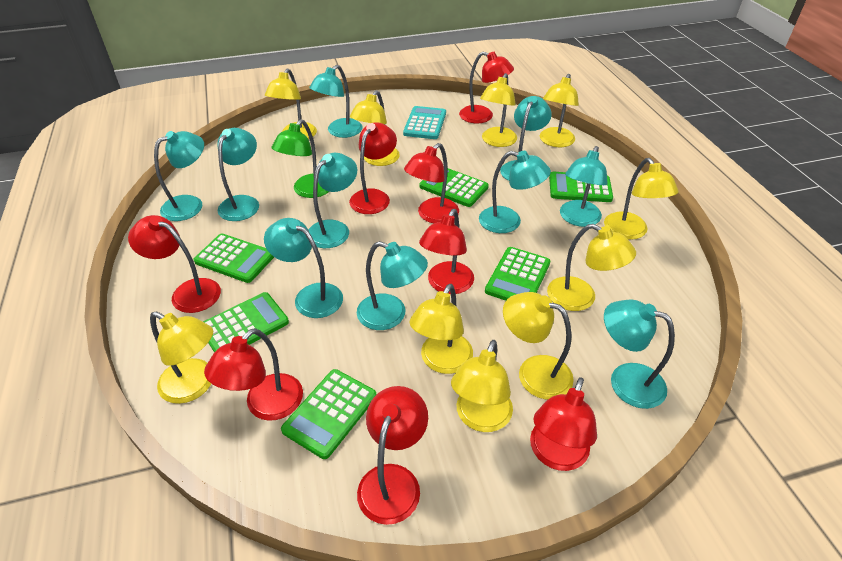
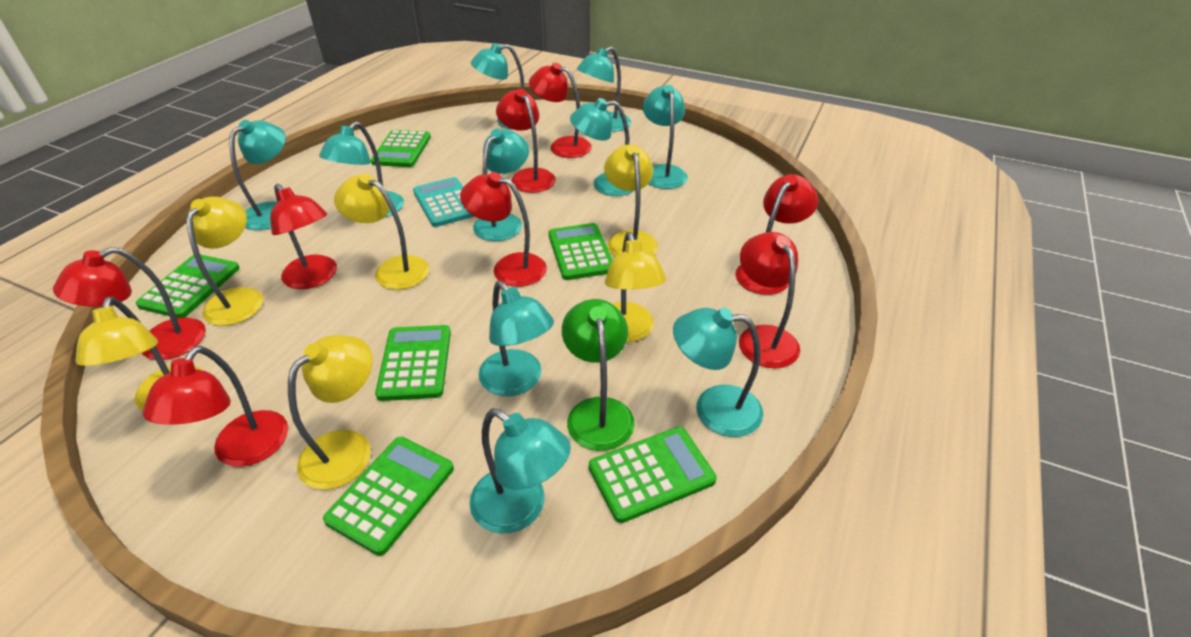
yellow lamp: [150,312,213,404] [265,68,317,139] [350,90,400,166] [409,284,473,374] [451,340,513,432] [480,73,517,147] [503,292,574,399] [540,74,579,147] [547,224,636,311] [604,158,679,240] = 10 -> [75,297,202,411] [186,197,263,326] [288,335,373,490] [334,174,429,290] [604,144,658,257] [605,232,666,342] = 6

